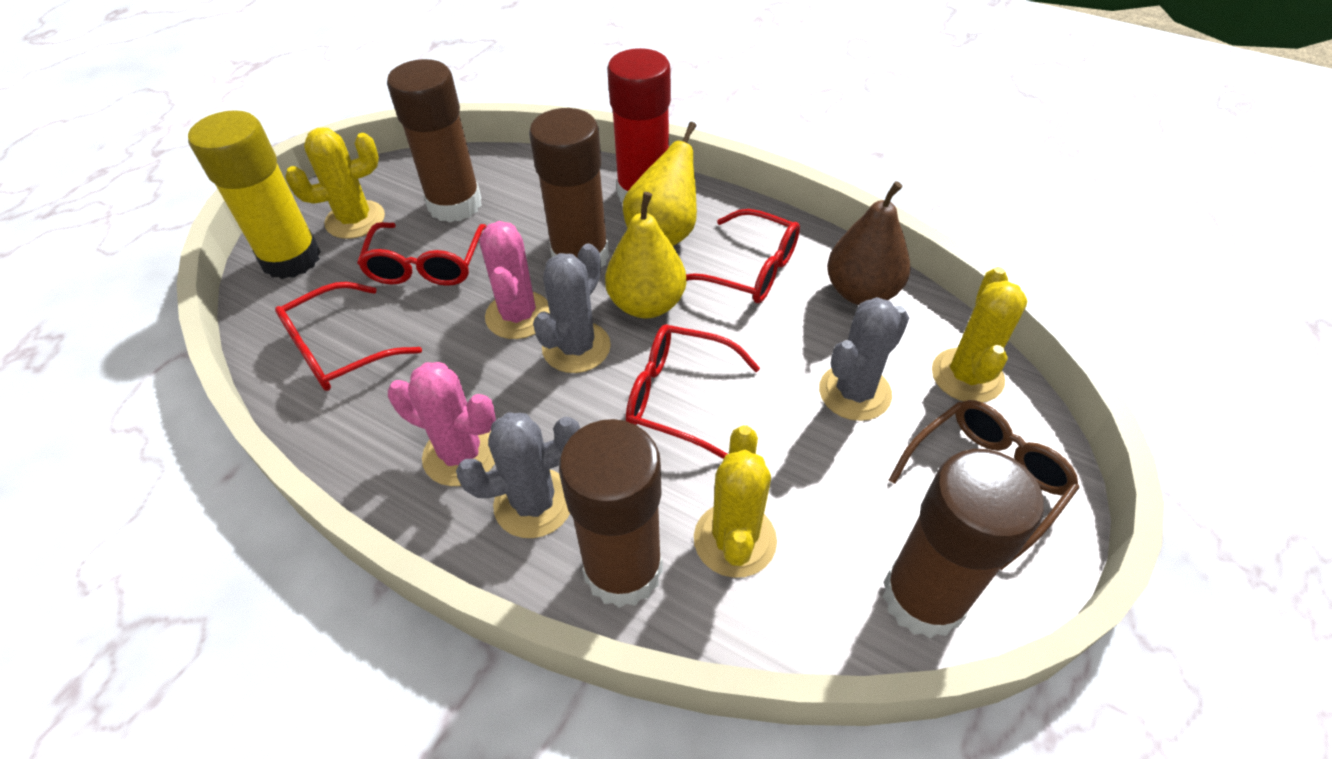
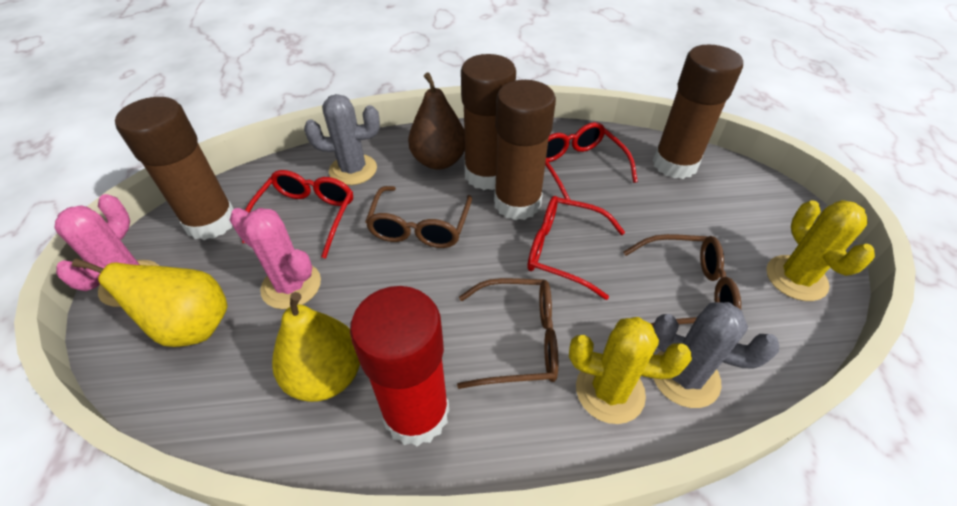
brown glasses: [889,400,1080,570] = 1 -> [365,186,472,248] [457,278,558,389] [624,234,741,326] = 3
grey cactus: [456,412,580,538] [533,243,611,373] [819,297,909,421] = 3 -> [304,94,380,185] [653,302,779,408] = 2
red glasses: [275,282,422,391] [357,222,487,286] [626,324,760,459] [686,209,800,303] = 4 -> [242,170,353,259] [527,196,625,300] [545,122,638,200] = 3
yellow cactus: [285,128,385,239] [694,425,777,578] [932,267,1027,403] = 3 -> [569,317,692,424] [767,200,875,301] = 2
yellow glue stick: [188,110,321,279] = 1 -> none = 0

